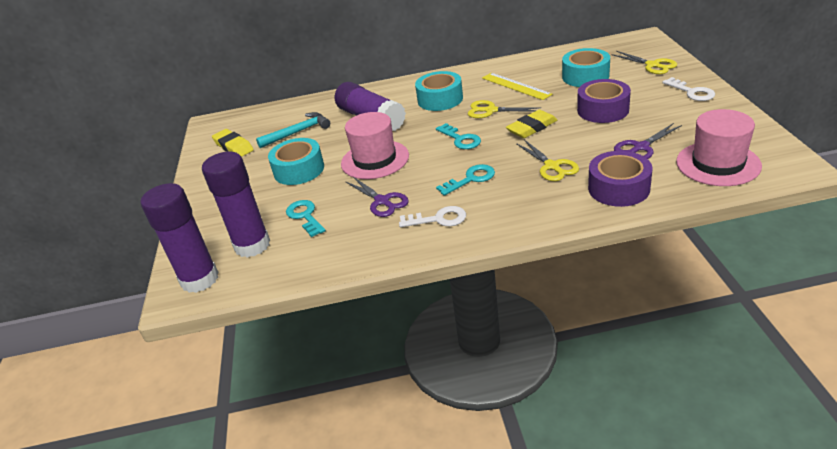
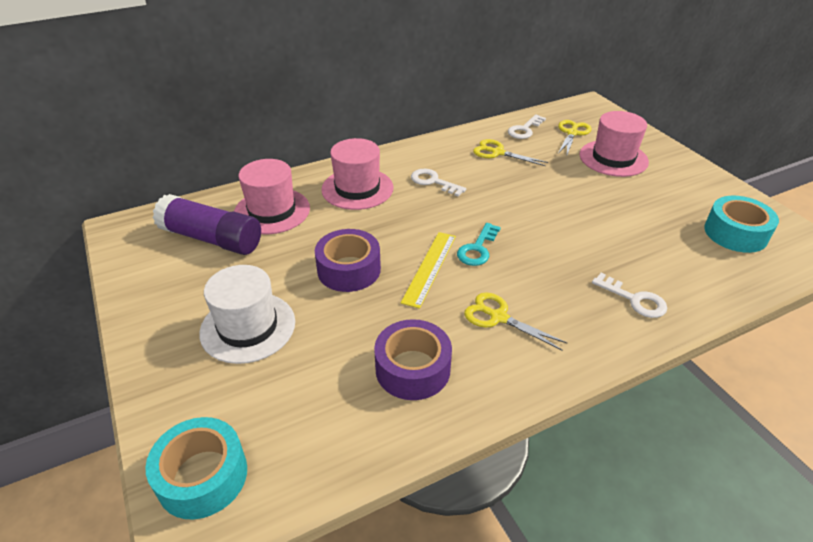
pink hat: [341,112,409,179] [676,109,762,186] = 2 -> [234,159,310,234] [321,138,393,210] [579,111,649,177] = 3
purple glue stick: [141,183,219,293] [202,152,270,258] [335,82,406,131] = 3 -> [153,194,261,255] = 1
purple scissors: [345,177,409,217] [614,123,682,159] = 2 -> none = 0
turquoise hammer: [256,112,330,148] = 1 -> none = 0
turquoise key: [286,200,326,237] [436,123,481,149] [436,164,495,196] = 3 -> [457,223,501,266] = 1
turquoise tape: [268,138,324,185] [415,71,463,111] [562,48,610,87] = 3 -> [145,417,247,519] [704,196,779,253] = 2
white hat: none = 0 -> [199,265,295,364] = 1
white key: [399,206,466,227] [662,77,715,101] = 2 -> [411,169,466,196] [508,114,546,139] [592,273,667,318] = 3
yellow eraser: [212,129,254,157] [506,110,557,138] = 2 -> none = 0

